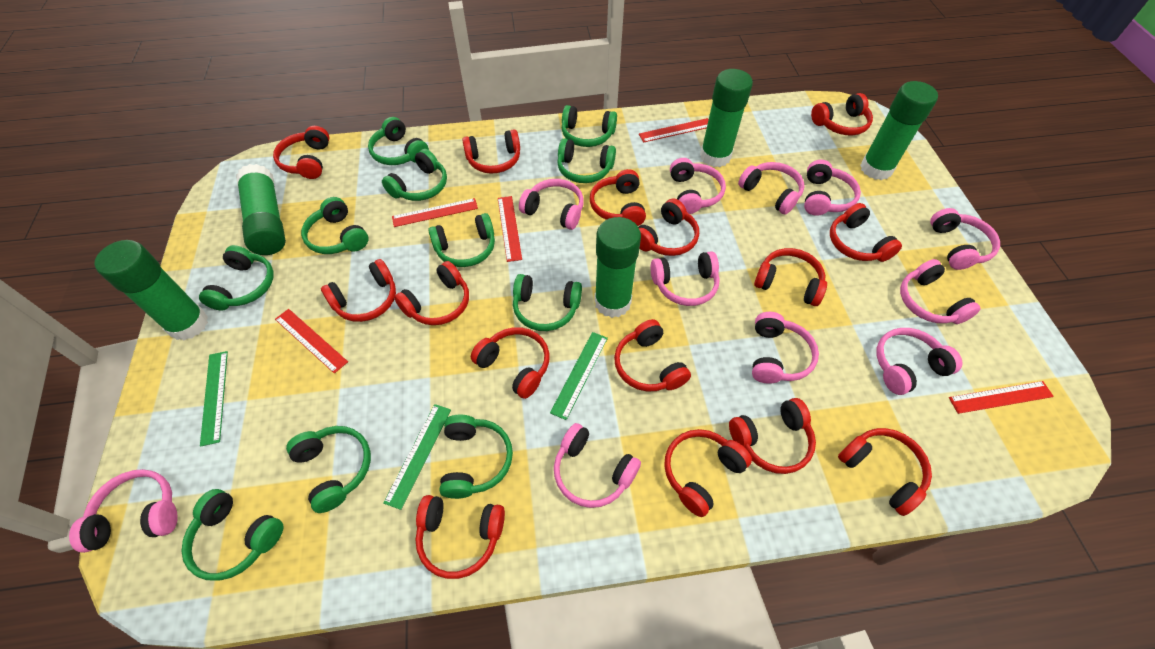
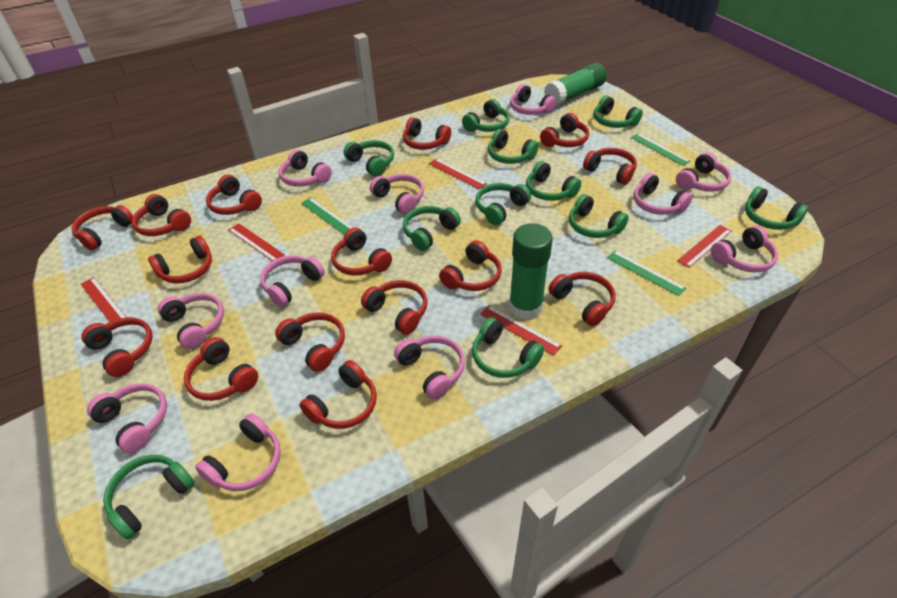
green glue stick: [95,240,208,340] [236,164,286,255] [594,217,641,318] [700,69,753,167] [860,81,938,180] = 5 -> [509,223,553,320] [544,63,606,106] = 2

